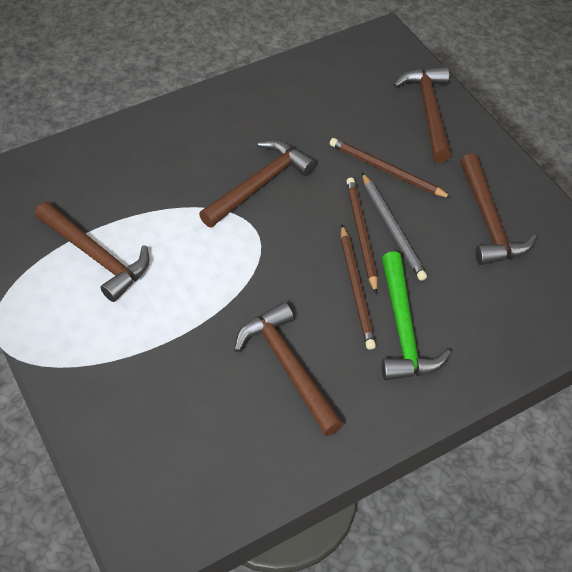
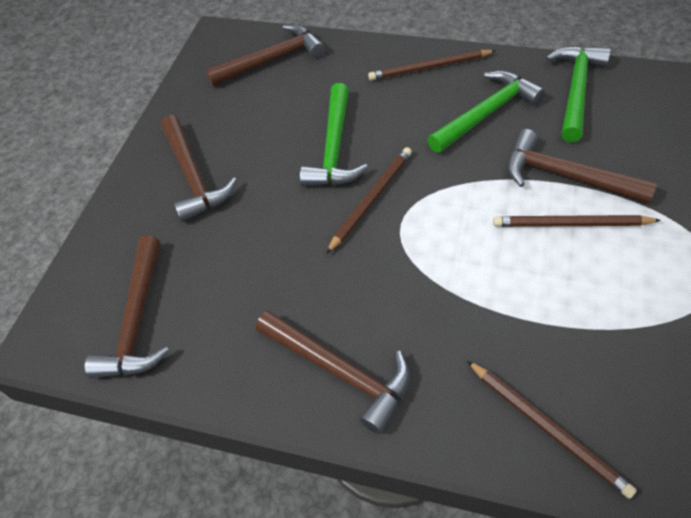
brown pencil: [330,138,452,198] [341,225,376,350] [346,178,378,294] = 3 -> [326,147,412,254] [368,50,496,81] [467,361,637,499] [493,215,661,227] = 4
green hammer: [382,251,451,380] = 1 -> [300,83,368,186] [427,70,545,153] [546,45,611,142] = 3
grey pencil: [362,173,427,281] = 1 -> none = 0

